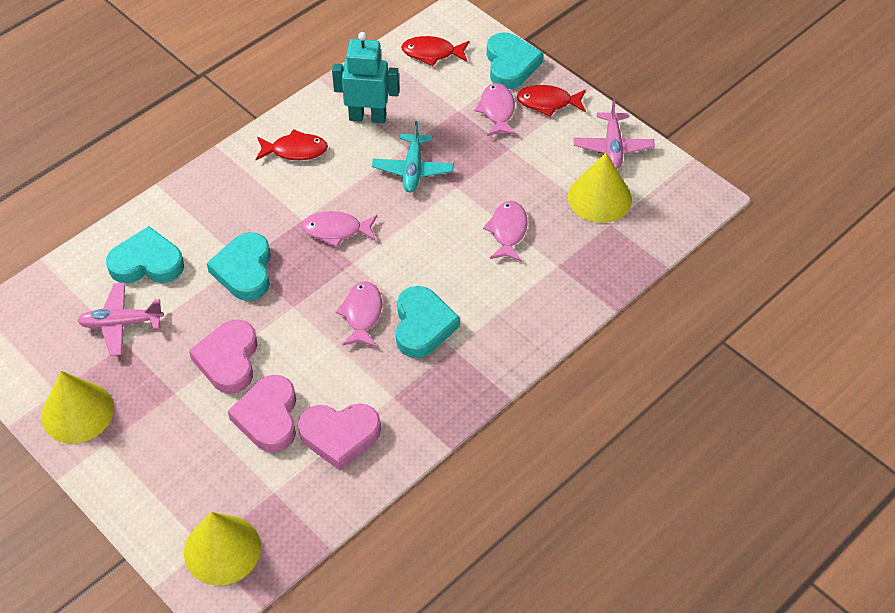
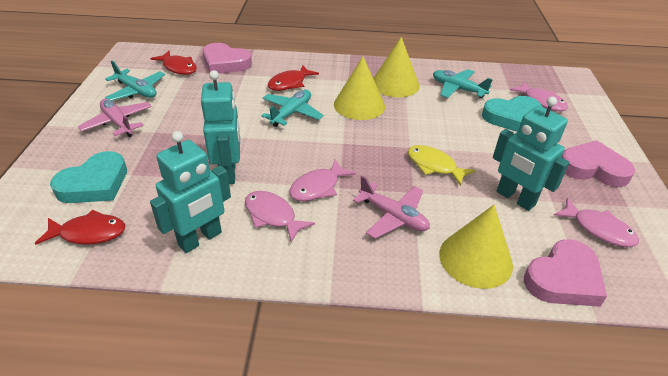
turquoise heart: [106,226,184,283] [207,232,271,301] [396,286,460,358] [487,32,543,89] = 4 -> [50,151,127,203] [482,96,542,132] = 2
turquoise plane: [372,121,454,192] = 1 -> [105,61,165,101] [261,90,324,127] [433,69,493,98] = 3
turquoise robot: [332,32,399,123] = 1 -> [150,131,231,253] [201,70,240,184] [493,97,570,211] = 3
yellow fish: none = 0 -> [408,145,476,186] = 1

